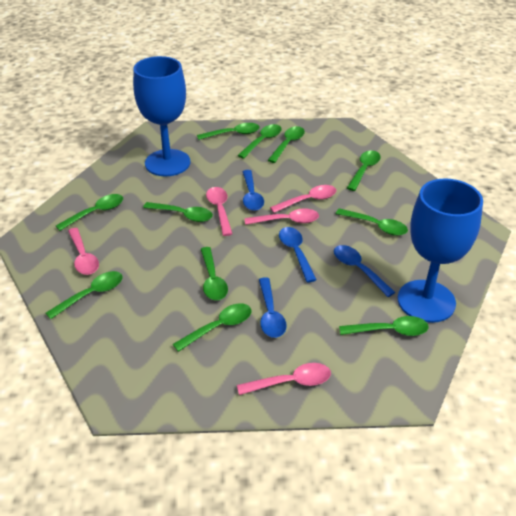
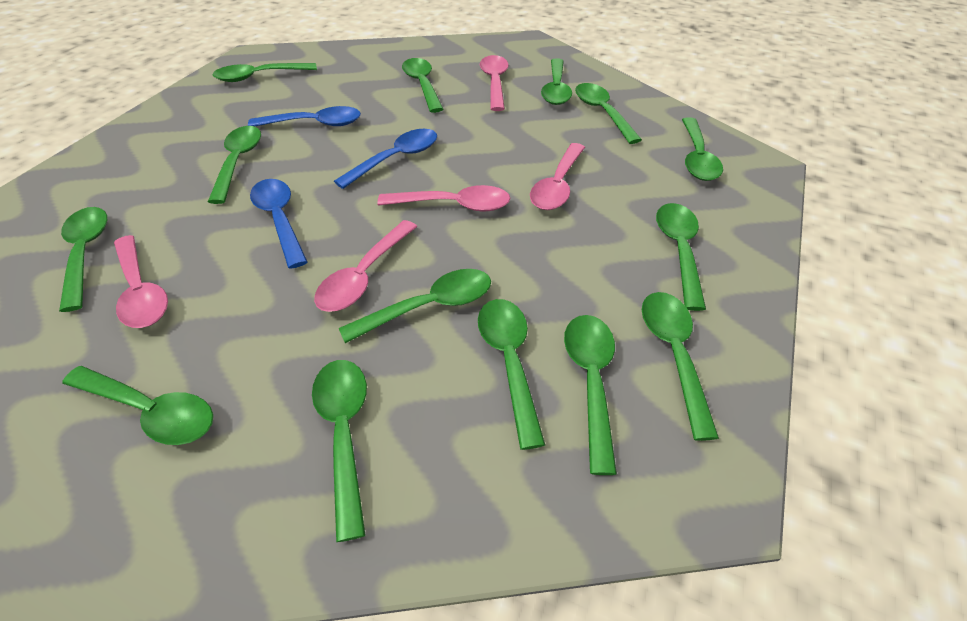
blue goblet: [133,56,190,176] [397,178,483,323] = 2 -> none = 0
blue spoon: [242,170,264,211] [259,277,287,338] [279,227,317,283] [334,245,395,297] = 4 -> [248,106,361,127] [250,179,308,269] [334,129,437,189] = 3
green spoon: [46,271,123,319] [56,194,123,231] [143,202,213,222] [173,303,251,352] [197,123,260,140] [201,247,228,300] [237,124,282,159] [268,126,305,163] [336,208,408,236] [339,316,429,336] [347,150,381,191] = 11 -> [59,207,107,312] [62,366,213,445] [208,126,261,204] [213,63,317,82] [312,360,367,542] [339,269,491,343] [402,58,443,113] [478,299,545,450] [541,58,572,105] [564,315,617,475] [575,83,642,144] [642,292,719,441] [656,203,706,311] [682,117,723,181] = 14

